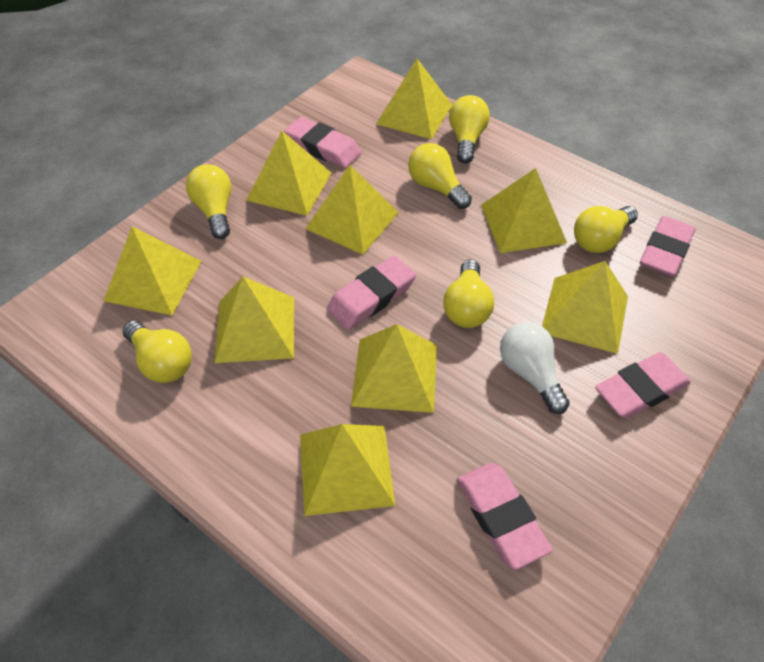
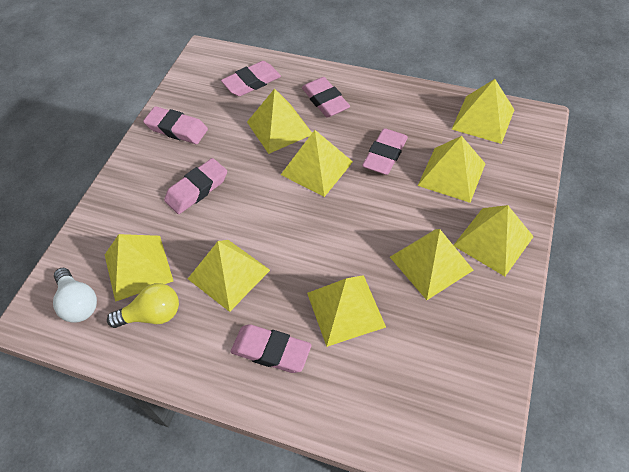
pink eraser: [284,117,361,168] [327,256,416,330] [457,463,553,570] [595,352,691,419] [640,216,696,277] = 5 -> [143,106,208,144] [164,158,227,214] [221,61,281,96] [231,324,311,373] [302,77,350,118] [362,128,408,175] = 6
yellow light bulb: [122,321,192,383] [186,164,231,239] [408,143,472,209] [443,259,494,328] [449,95,490,163] [574,206,638,253] = 6 -> [107,283,179,328] = 1

